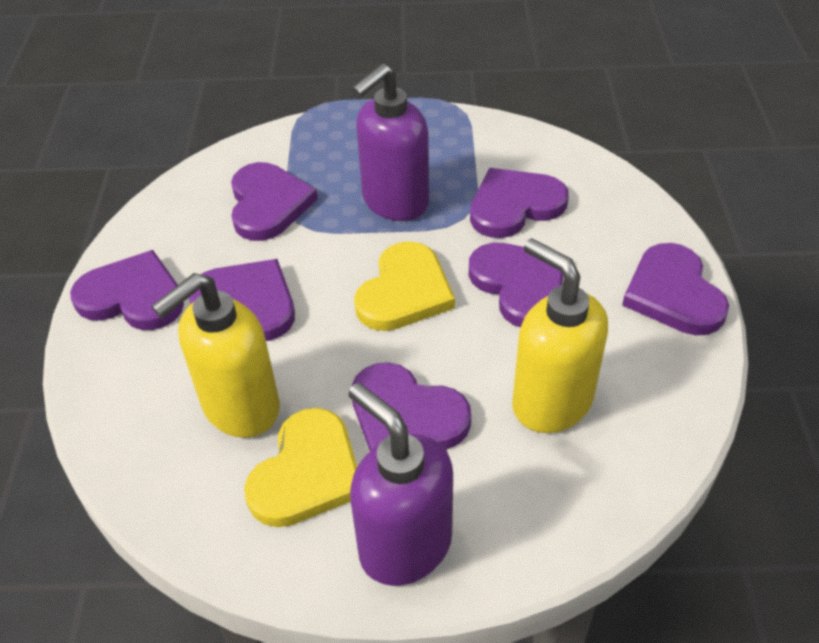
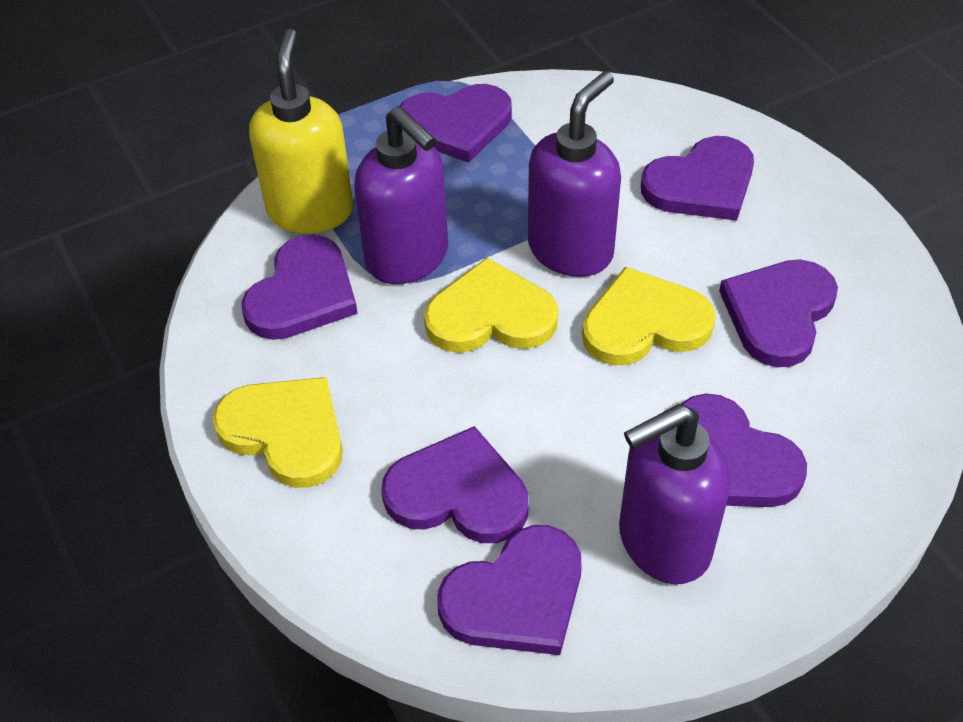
purple soap dispenser: [348,383,453,586] [351,64,429,221] = 2 -> [354,107,448,284] [528,71,621,277] [619,404,730,584] = 3
yellow heart: [244,408,357,527] [354,241,455,331] = 2 -> [213,377,343,488] [424,258,558,353] [582,267,716,365] = 3
yellow soap dispenser: [151,273,280,438] [512,238,608,433] = 2 -> [249,29,353,234] = 1

